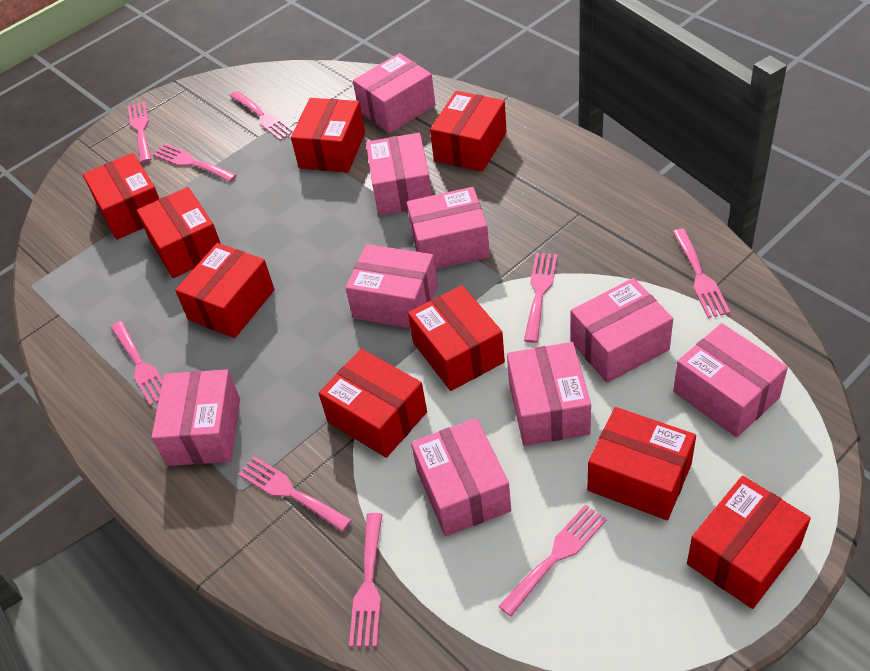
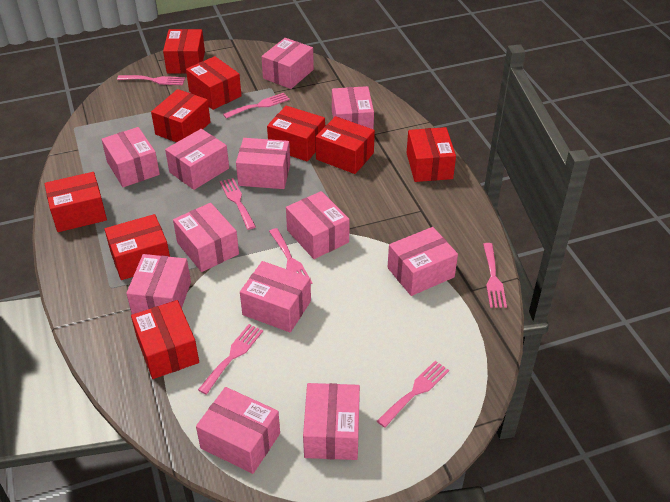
pink box: [151,369,240,466] [345,244,438,328] [353,53,435,133] [366,133,432,216] [407,187,490,269] [411,418,511,536] [507,342,591,446] [570,278,673,383] [673,323,788,437] = 9 -> [101,127,160,187] [126,254,191,314] [165,129,229,190] [173,203,239,272] [196,387,280,474] [236,138,290,189] [240,261,311,332] [261,38,314,89] [286,191,350,259] [303,383,360,460] [332,86,374,129] [388,227,458,296] = 12
pink fork: [110,321,163,406] [128,102,151,163] [153,144,236,182] [230,90,294,141] [238,456,352,532] [349,513,382,647] [498,504,607,617] [524,253,557,343] [673,229,730,318] = 9 -> [117,75,185,85] [198,324,263,395] [220,178,256,230] [223,93,290,119] [269,228,313,284] [377,361,449,428] [483,243,507,308] = 7

